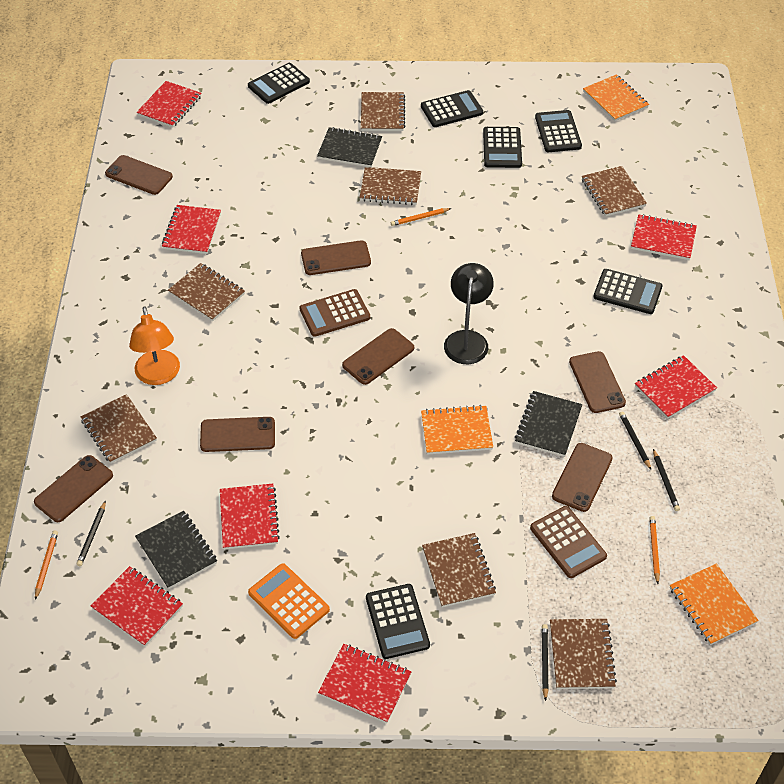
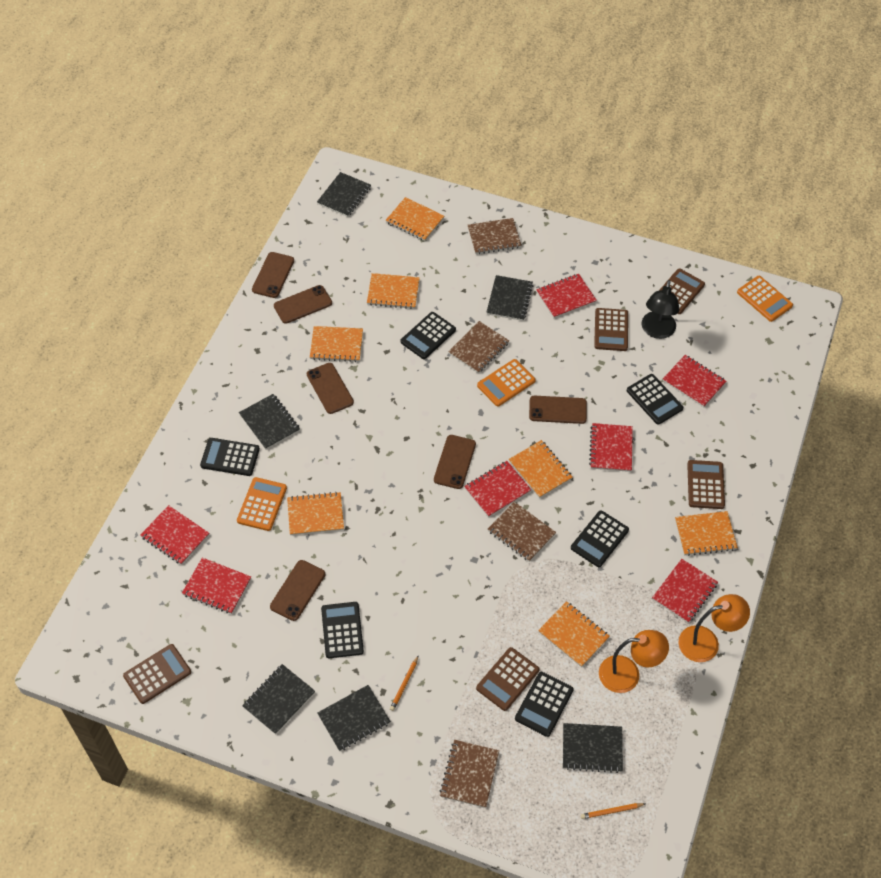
black notebook: [135,511,217,589] [317,127,382,167] [515,391,582,457] = 3 -> [239,394,300,450] [242,664,315,734] [317,172,371,217] [318,685,391,751] [486,275,533,321] [563,723,623,773] = 6
black pencil: [76,501,106,566] [542,624,548,701] [619,411,651,470] [653,449,680,511] = 4 -> none = 0
brown calculator: [299,289,370,337] [530,506,607,578] = 2 -> [123,644,191,704] [476,647,540,711] [594,308,628,351] [660,268,705,314] [687,460,725,509] = 5
brown notebook: [81,394,157,464] [168,263,245,321] [359,167,421,205] [361,92,405,131] [422,533,496,607] [550,619,617,689] [582,166,647,217] = 7 -> [440,740,499,808] [448,321,509,373] [468,218,522,254] [488,502,556,562] = 4
brown phone: [34,455,113,522] [105,155,173,195] [200,417,275,452] [301,240,371,275] [342,328,414,385] [552,443,613,512] [569,351,626,413] = 7 -> [252,252,294,298] [270,560,325,621] [274,285,332,324] [307,363,354,414] [434,435,476,489] [529,395,587,424] = 6
orange calculator: [248,563,330,639] = 1 -> [237,477,287,531] [477,359,536,406] [737,276,793,322] = 3
orange lamp: [129,307,180,385] = 1 -> [599,630,669,693] [679,594,750,662] = 2
orange notebook: [421,405,493,455] [583,74,649,121] [670,564,759,645] = 3 -> [287,492,344,535] [310,326,363,362] [367,273,420,309] [386,197,444,241] [509,440,573,498] [538,601,610,667] [675,511,738,556] = 7
orange pencil: [35,530,58,600] [391,208,452,226] [649,516,660,584] = 3 -> [390,655,419,711] [581,803,645,819] = 2

